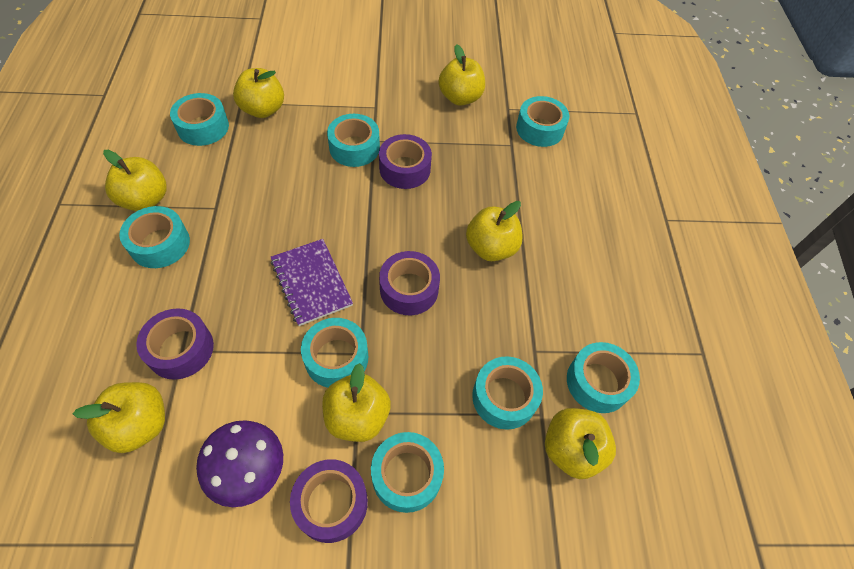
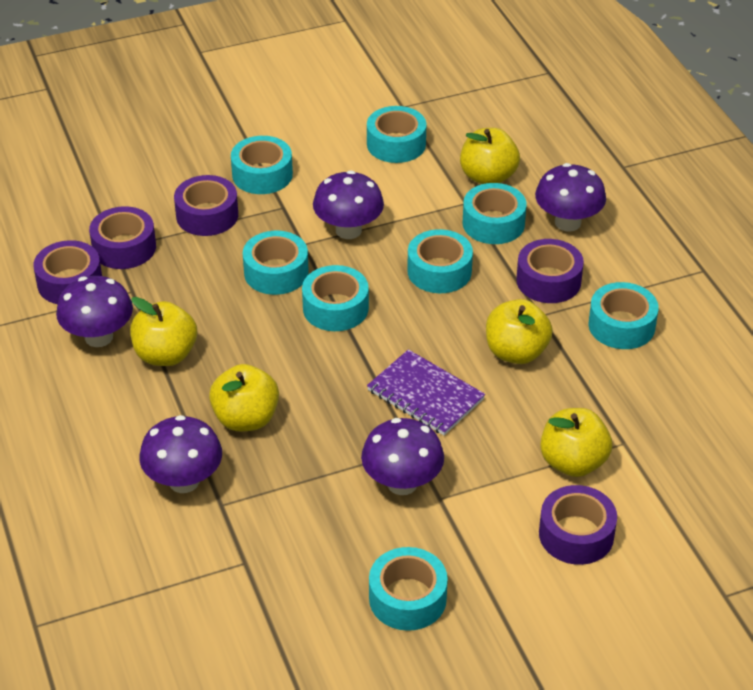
purple mushroom: [196,420,283,507] = 1 -> [56,276,133,347] [139,415,222,493] [313,170,384,239] [361,418,444,495] [535,163,606,232] = 5
purple tape: [136,308,214,380] [290,459,368,543] [379,134,432,189] [379,251,440,315] = 4 -> [34,240,102,304] [89,206,156,269] [174,175,238,236] [516,239,584,303] [539,485,617,565] = 5
yellow apple: [73,382,165,453] [103,150,167,211] [233,68,284,118] [322,363,391,442] [439,44,485,106] [466,201,523,261] [545,408,616,479] = 7 -> [130,297,197,366] [209,364,279,431] [460,128,520,184] [486,299,553,364] [540,408,612,477] = 5

